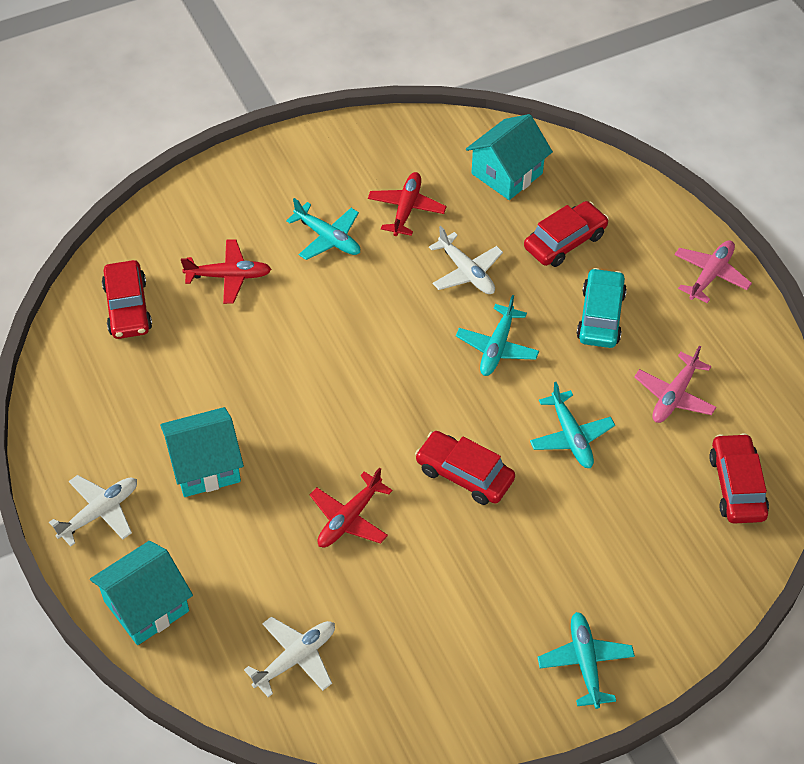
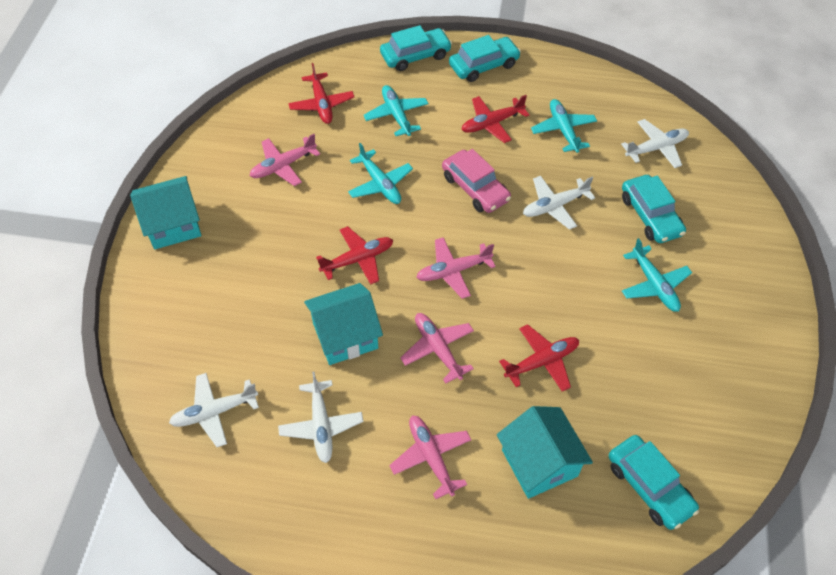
pink car: none = 0 -> [442,149,511,213] = 1
pink plane: [634,346,716,423] [675,240,752,303] = 2 -> [250,134,320,186] [389,416,471,499] [400,313,474,383] [416,237,496,299] = 4
red car: [102,260,152,339] [415,431,515,505] [524,201,609,267] [709,433,769,523] = 4 -> none = 0
red plane: [181,239,272,304] [310,468,392,547] [368,172,447,236] = 3 -> [288,63,354,124] [316,226,393,284] [461,95,529,143] [499,324,579,392] = 4
turquoise car: [576,268,627,348] = 1 -> [380,25,452,71] [449,35,521,82] [609,435,699,530] [622,175,686,243] = 4
white plane: [49,475,137,546] [244,616,335,697] [429,226,503,294] = 3 -> [169,373,259,447] [278,372,363,463] [523,176,595,230] [621,119,689,168] = 4

